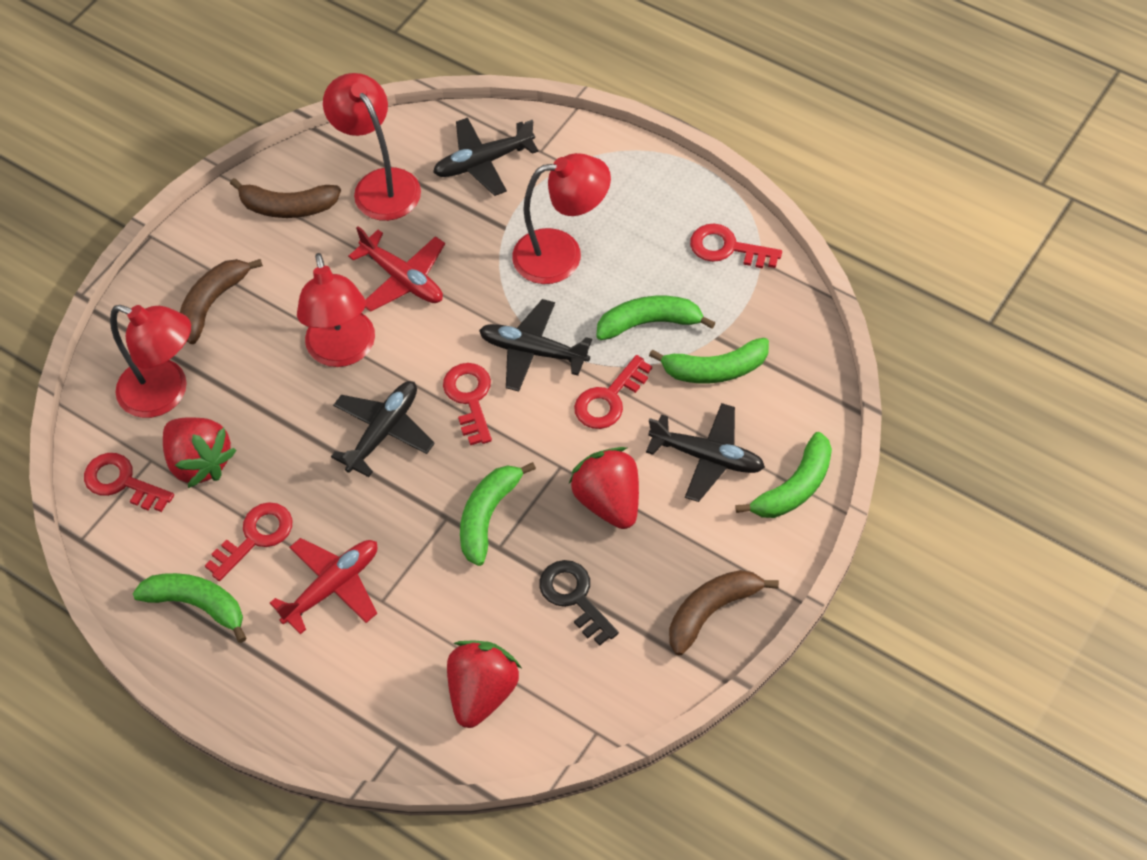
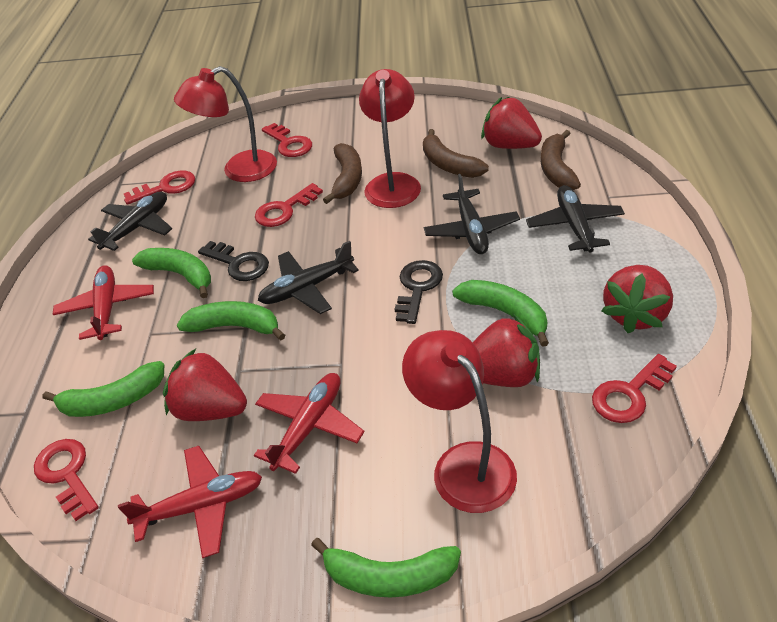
black key: [539,560,619,646] = 1 -> [198,241,269,281] [394,260,443,324] = 2
red lamp: [110,305,191,418] [297,253,375,367] [323,73,421,221] [512,153,611,284] = 4 -> [174,66,277,182] [359,69,421,208] [402,330,517,513] = 3
red plane: [270,538,377,634] [348,226,445,312] = 2 -> [53,265,154,340] [118,446,262,558] [254,373,364,474] = 3
red strawberry: [163,417,236,488] [447,640,521,728] [569,447,639,529] = 3 -> [163,349,247,421] [473,314,540,387] [481,97,542,149] [601,265,673,333] = 4

